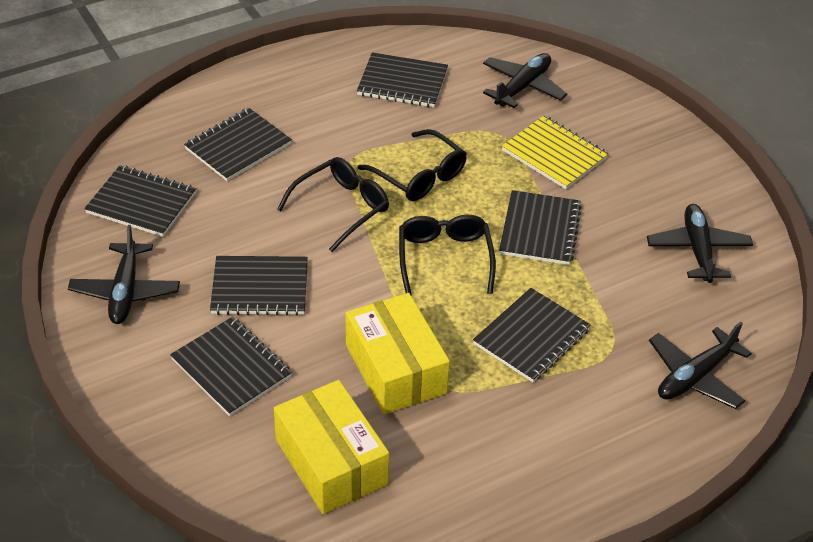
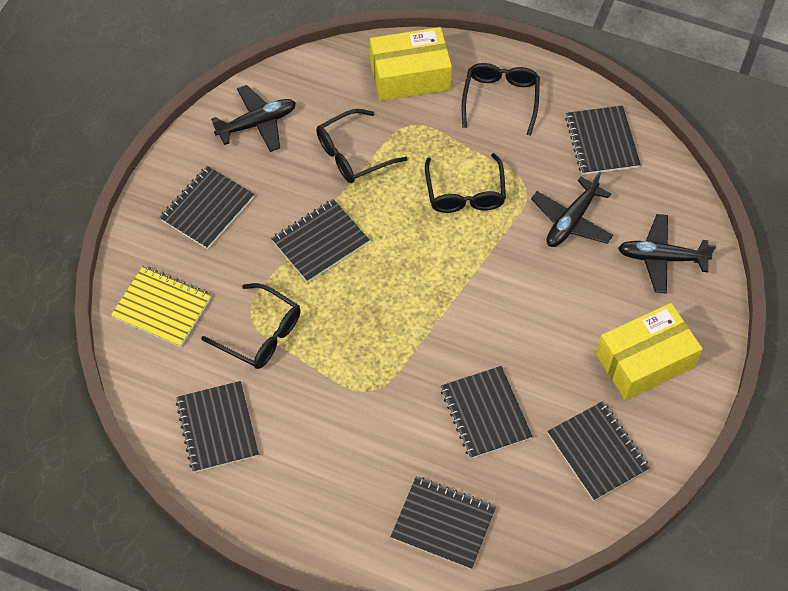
black glasses: [277,157,389,252] [358,129,467,201] [399,215,496,296] = 3 -> [201,283,300,369] [316,109,408,183] [425,153,506,213] [462,63,540,136] = 4
black plane: [68,225,180,324] [483,53,567,108] [647,204,753,283] [649,322,752,409] = 4 -> [211,85,296,152] [531,171,613,247] [618,214,716,294] = 3

